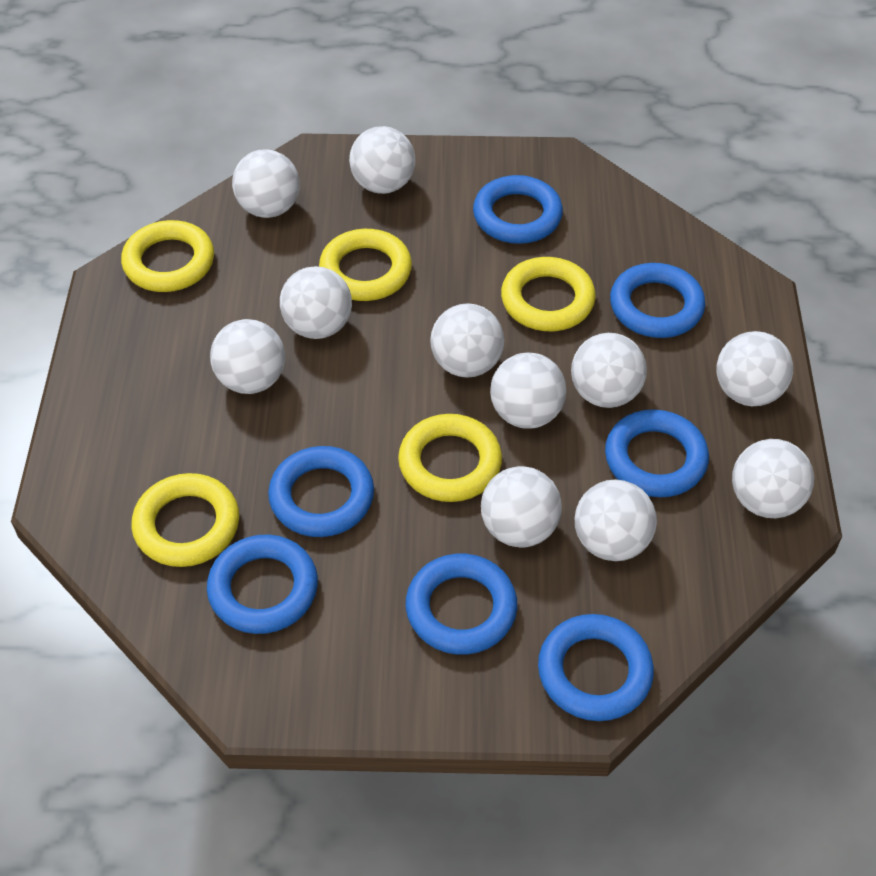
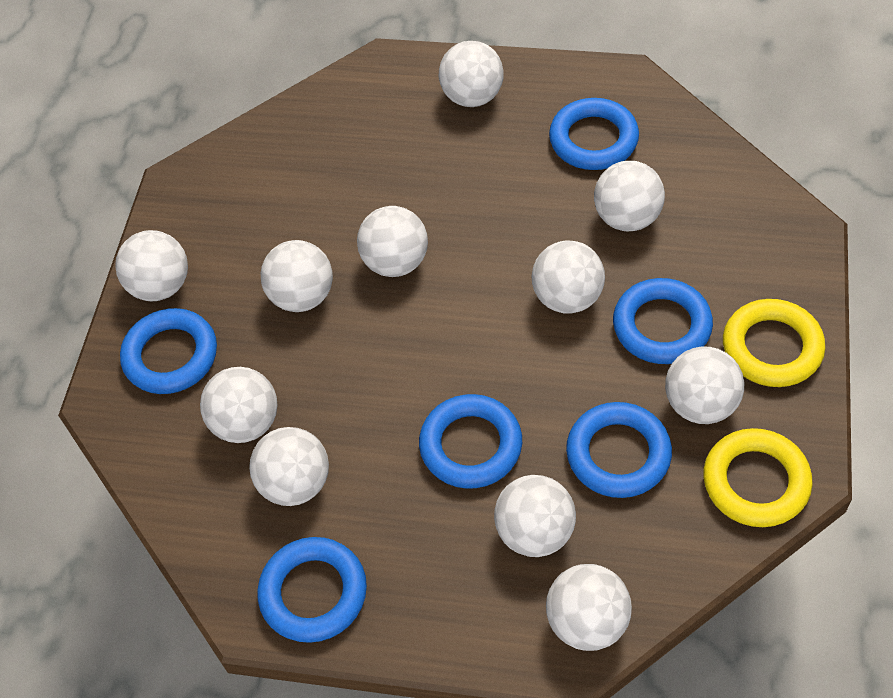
blue ring: [207,534,318,634] [268,446,374,537] [406,554,517,655] [473,175,563,244] [538,614,654,721] [605,409,709,497] [610,263,705,338] = 7 -> [120,308,217,394] [257,537,367,643] [419,394,522,489] [549,98,639,170] [566,402,672,498] [613,278,713,364] = 6
yellow ring: [121,220,214,292] [131,473,239,567] [319,229,412,301] [398,414,502,502] [501,257,596,331] = 5 -> [703,428,813,527] [723,299,825,387] = 2

